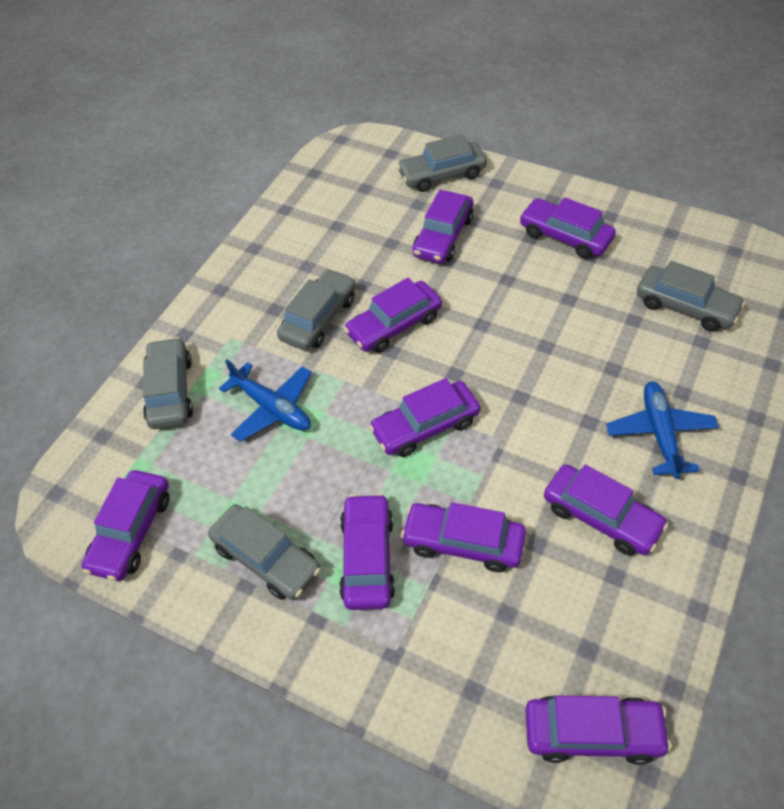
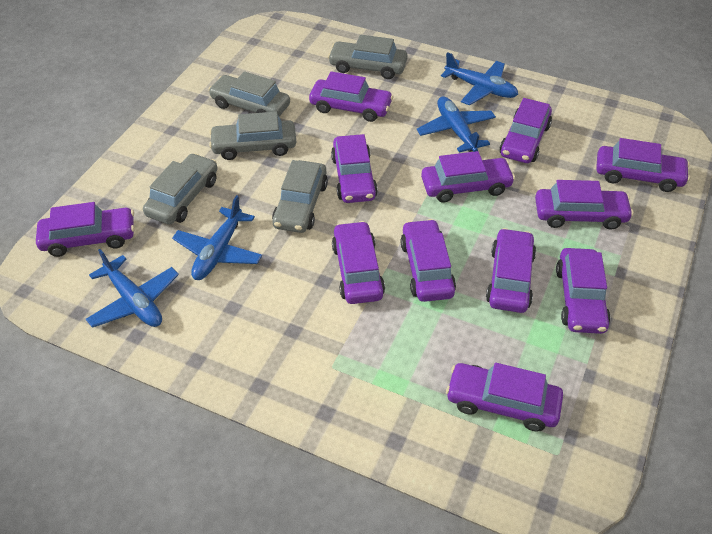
blue plane: [219,359,312,442] [606,381,719,479] = 2 -> [86,249,179,328] [172,195,262,280] [417,96,496,152] [441,52,518,105] = 4
purple car: [81,470,170,581] [339,493,395,610] [344,278,442,353] [369,378,481,457] [401,502,526,572] [413,190,473,264] [519,197,616,259] [525,695,671,765] [544,464,668,555] = 9 -> [36,202,134,257] [309,71,394,122] [331,134,378,203] [332,221,385,304] [401,219,456,302] [421,151,515,202] [446,363,563,431] [486,228,536,313] [499,98,552,163] [535,180,633,230] [556,248,610,334] [596,138,690,192] = 12

